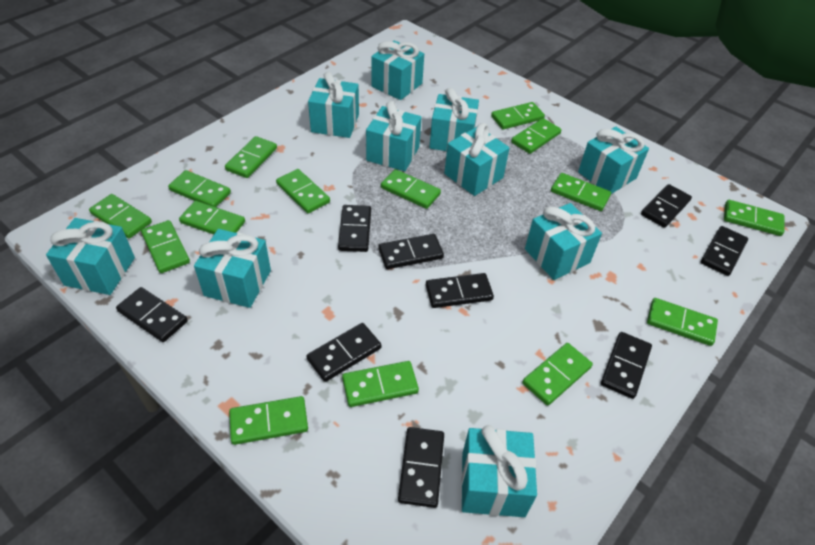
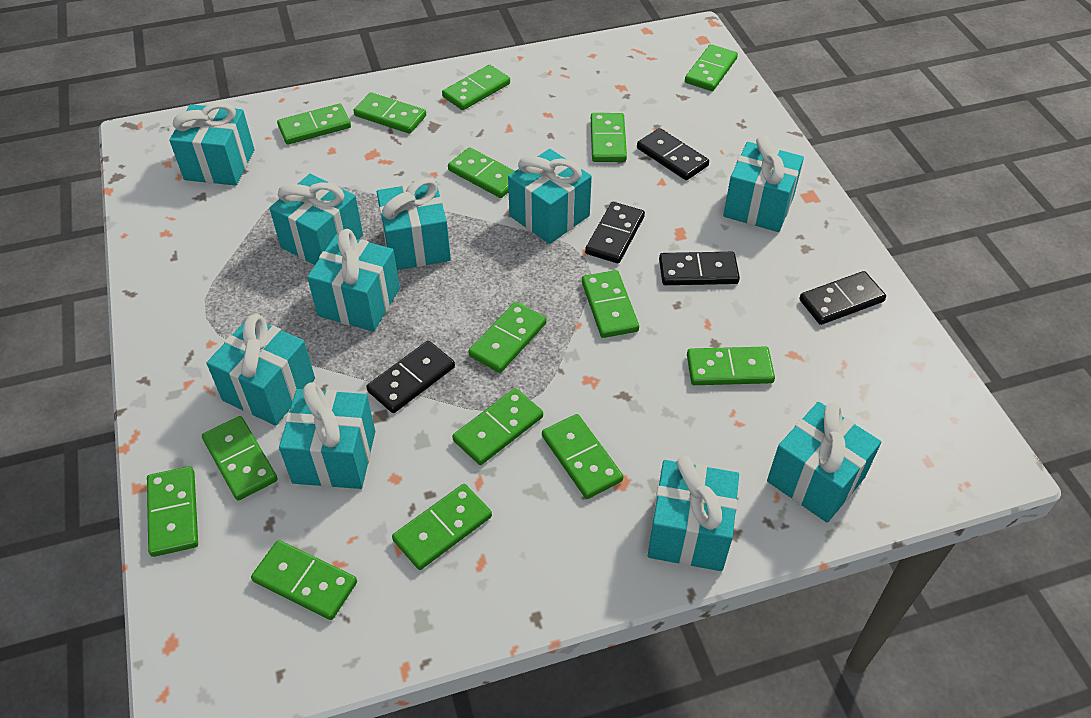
black domino: [116,287,188,342] [307,323,381,382] [338,205,371,252] [378,234,444,269] [398,427,444,508] [426,273,494,308] [601,332,652,399] [641,184,692,228] [701,226,748,276] = 9 -> [366,341,455,413] [585,202,645,263] [637,128,709,180] [659,252,740,285] [799,271,886,325] = 5

